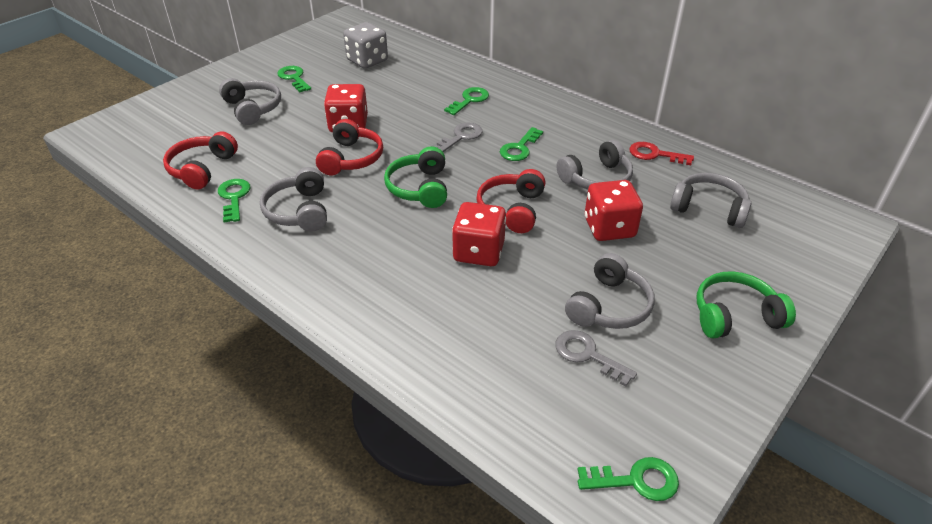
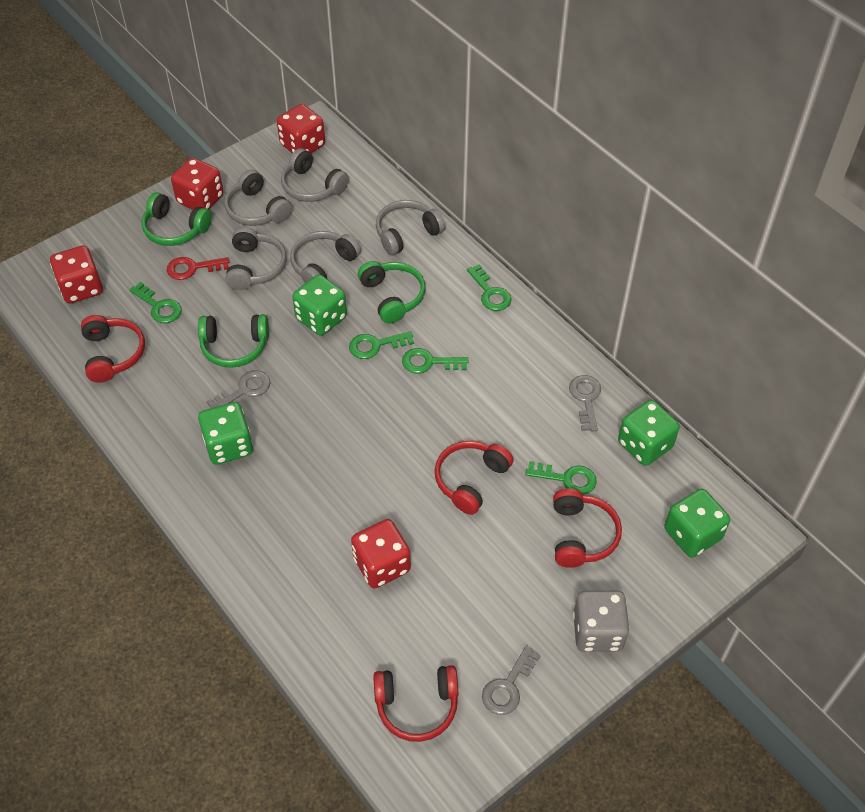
green dice: none = 0 -> [198,402,253,465] [292,274,347,336] [618,400,680,466] [664,489,730,558] = 4
green headphones: [384,146,447,208] [697,271,796,339] = 2 -> [141,192,212,246] [198,314,269,368] [358,261,425,324] = 3
grey key: [432,122,482,152] [555,330,637,386] = 2 -> [207,370,270,408] [482,645,541,715] [569,375,601,431] = 3
red dice: [324,84,368,133] [452,202,506,266] [585,180,643,241] = 3 -> [50,245,103,304] [171,158,224,210] [277,104,325,154] [351,519,411,588] = 4
red headphones: [163,131,238,190] [316,119,383,175] [476,169,546,233] = 3 -> [81,315,145,383] [373,665,458,742] [435,441,513,515] [553,488,622,568] = 4

